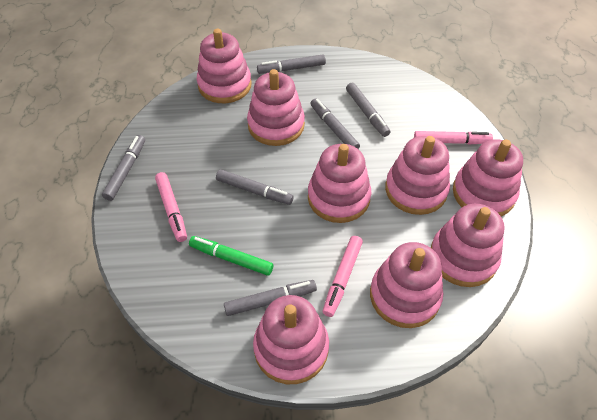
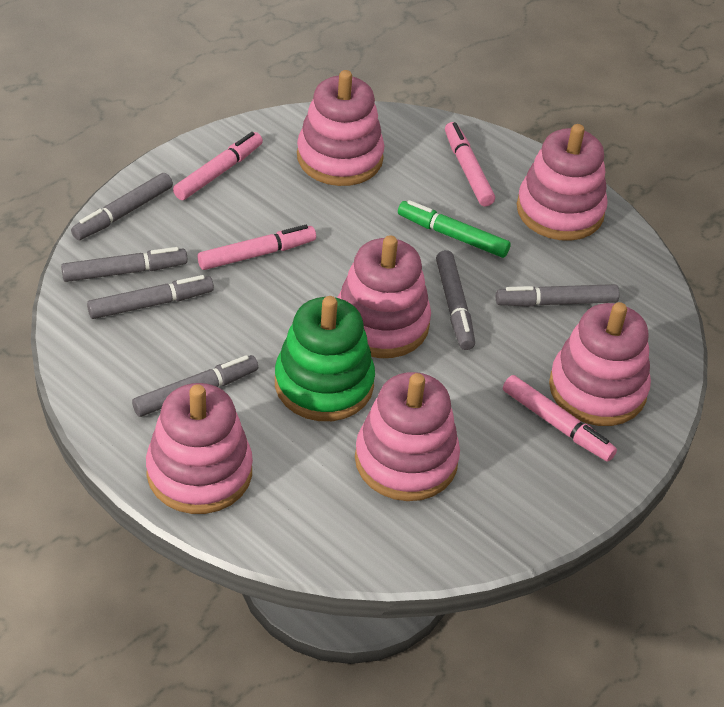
green stacking toy: none = 0 -> [275,296,375,421] = 1
pink marker: [155,172,187,242] [323,236,363,317] [414,131,493,145] = 3 -> [173,132,263,200] [198,225,316,270] [445,122,495,206] [503,375,617,462] = 4
pink stacking toy: [196,29,252,103] [247,69,305,146] [253,295,329,384] [308,144,371,223] [370,242,443,328] [385,136,450,215] [431,204,504,287] [453,139,523,216] = 8 -> [146,383,253,514] [297,70,384,186] [337,235,431,358] [355,372,460,501] [517,124,608,241] [549,302,651,426] = 6

